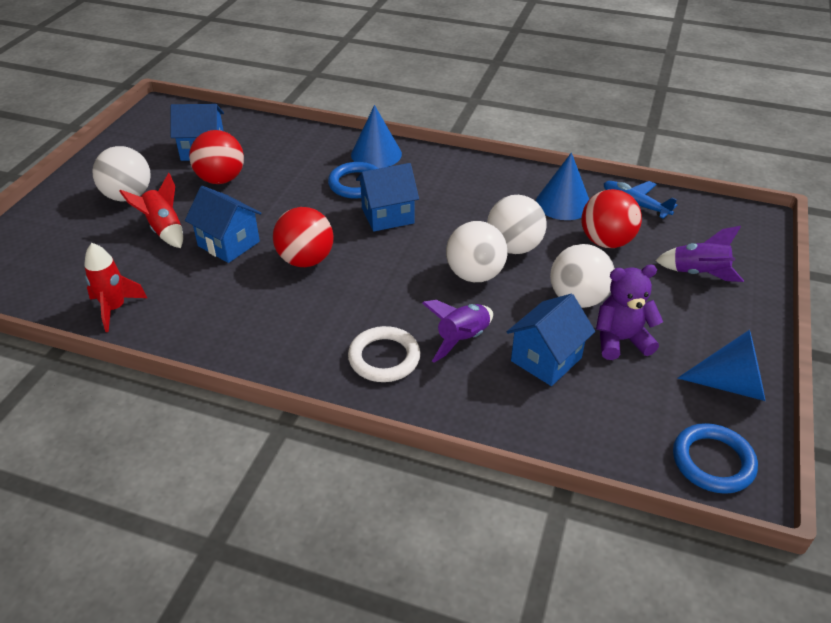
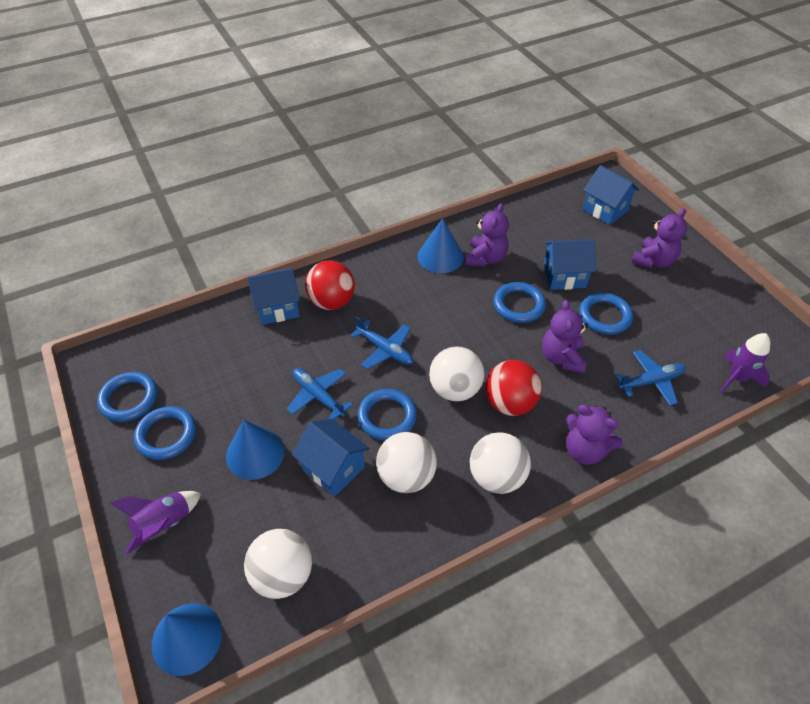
blue plane: [603,181,677,219] = 1 -> [286,368,353,420] [350,317,413,369] [615,350,686,405] = 3
blue ring: [328,162,379,199] [673,423,758,494] = 2 -> [97,372,158,422] [134,406,196,460] [358,389,417,440] [493,282,546,323] [579,293,633,335] = 5
purple teddy bear: [596,265,663,360] = 1 -> [465,203,509,267] [542,300,588,373] [566,405,623,465] [631,208,687,268] = 4
red ball: [189,130,244,184] [273,207,334,267] [581,189,642,248] = 3 -> [305,260,355,310] [485,360,542,416] = 2
red rocket: [84,243,147,332] [119,173,183,248] = 2 -> none = 0
white ring: [348,326,420,382] = 1 -> none = 0

